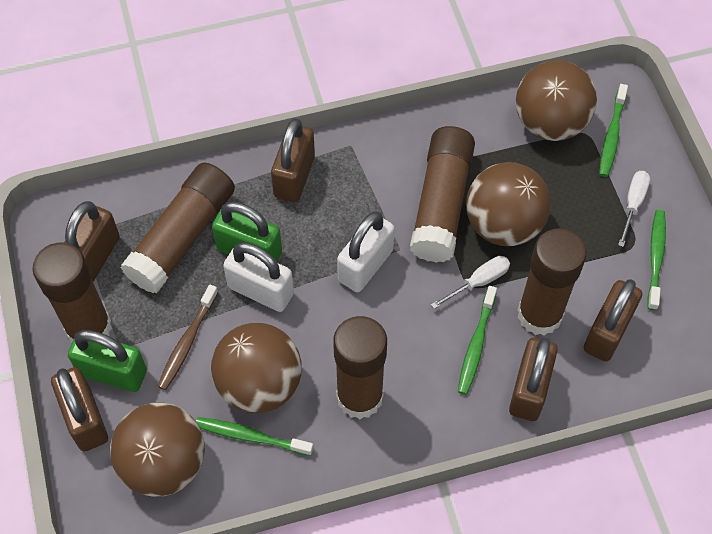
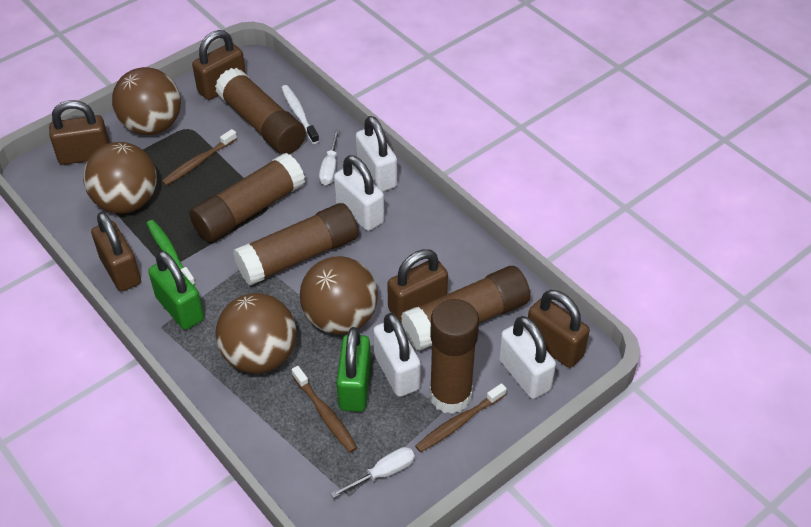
brown toothbrush: [157,285,218,390] = 1 -> [162,129,237,186] [292,366,357,453] [415,383,507,452] = 3
green toothbrush: [196,417,313,456] [458,286,497,395] [599,84,628,177] [647,210,666,310] = 4 -> [146,220,196,286] = 1
white padlock: [223,242,294,312] [337,212,395,292] = 2 -> [334,155,384,231] [355,116,397,192] [373,313,421,397] [499,316,556,399] = 4
white toothbrush: none = 0 -> [281,85,319,144] = 1

